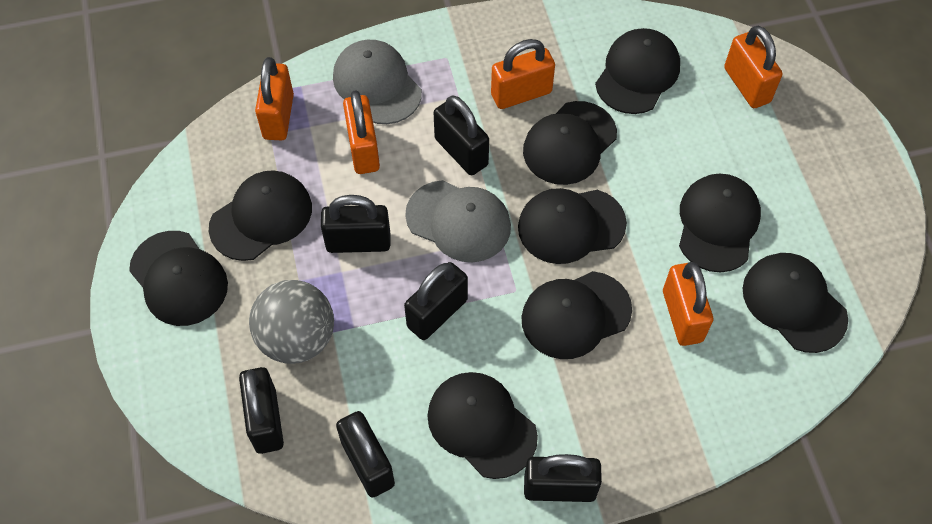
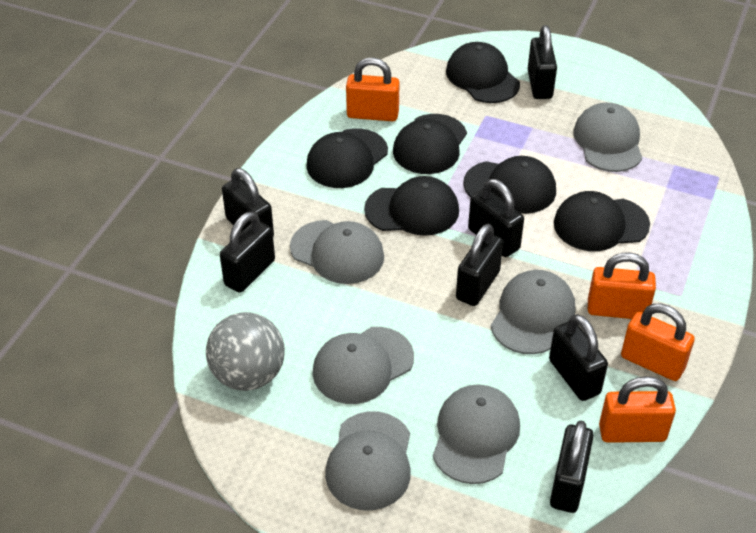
black cap: [129,231,228,326] [209,170,312,261] [428,372,538,479] [518,188,627,264] [521,271,632,359] [523,101,617,185] [595,28,680,114] [679,173,761,273] [743,253,848,353] = 9 -> [306,128,388,188] [364,176,459,236] [393,114,467,174] [446,42,520,103] [463,156,556,214] [554,191,650,251] = 6
black padlock: [239,367,284,454] [321,195,390,253] [336,411,395,497] [404,262,468,340] [434,95,489,175] [524,454,602,502] = 6 -> [220,212,275,293] [222,168,274,237] [456,224,503,306] [468,179,524,257] [528,25,557,99] [549,314,608,401] [550,420,594,513] = 7
grey cap: [333,40,422,124] [405,180,511,262] = 2 -> [290,220,384,284] [313,327,414,404] [325,411,411,510] [433,384,520,484] [491,270,575,354] [573,103,642,172] = 6
orange padlock: [255,57,294,141] [343,91,380,174] [491,39,555,109] [663,262,713,346] [724,26,782,108] = 5 -> [346,58,400,121] [588,252,656,319] [599,376,676,443] [621,304,695,381] = 4

